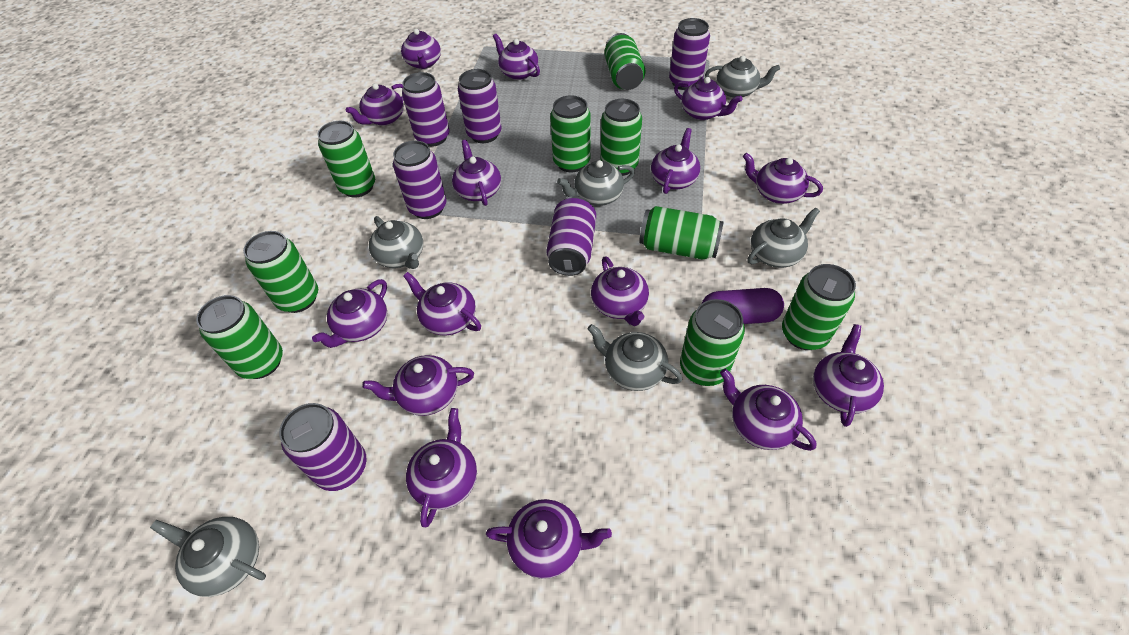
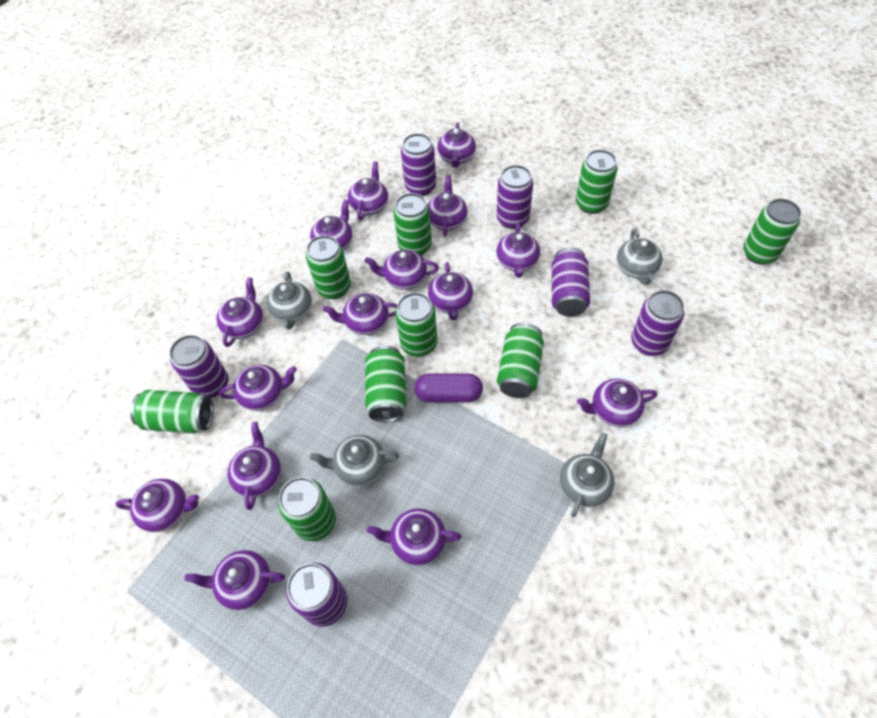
grey teapot: [150,517,266,597] [369,216,423,269] [557,160,635,206] [588,324,683,391] [705,56,780,98] [748,207,820,268] = 6 -> [266,271,312,330] [310,435,399,486] [559,433,614,517] [617,229,663,285] = 4

